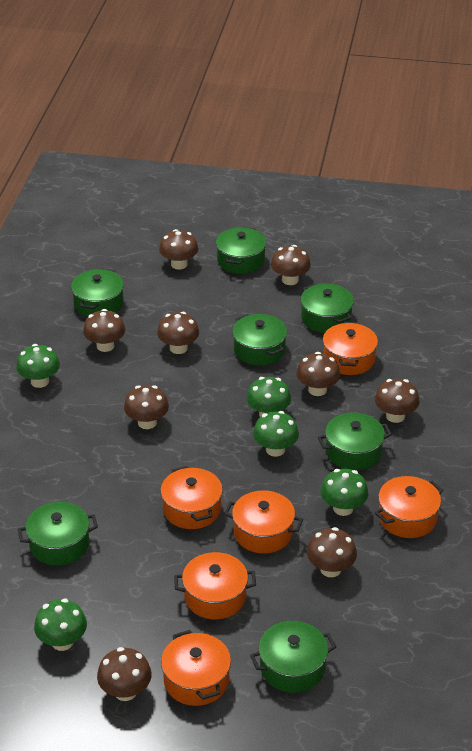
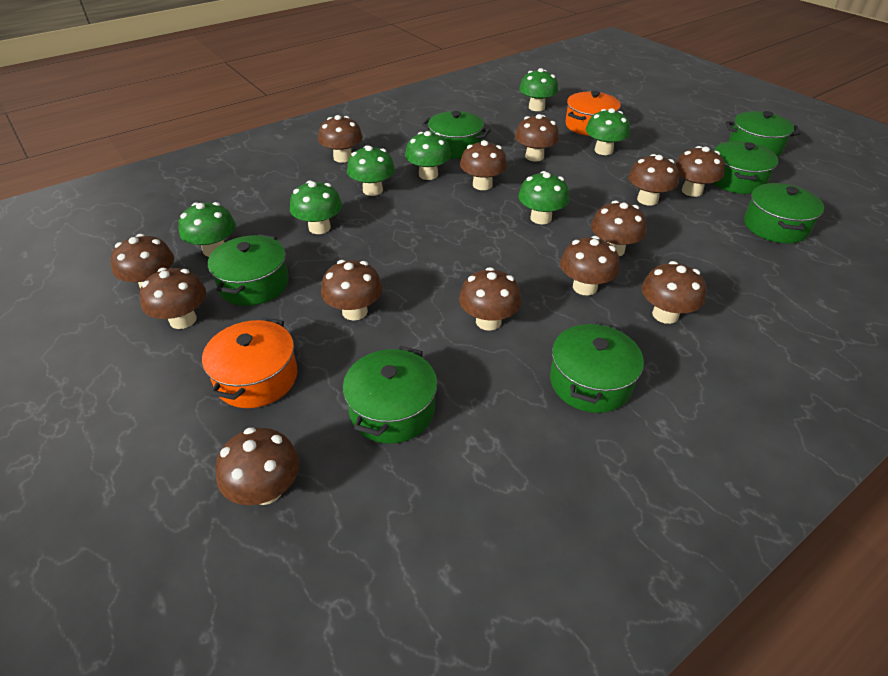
brown mushroom: [83,309,125,352] [97,647,152,701] [124,385,169,429] [157,312,199,354] [159,229,198,269] [271,245,311,285] [296,352,340,396] [307,527,357,577] [375,379,420,423] = 9 -> [111,234,174,289] [139,268,206,329] [215,427,300,505] [318,115,363,163] [321,260,383,321] [459,267,522,331] [460,140,507,190] [515,114,559,162] [560,236,620,295] [591,201,647,256] [628,154,679,206] [642,261,706,324] [675,146,725,197] = 13
green mushroom: [16,344,60,388] [34,599,87,651] [247,377,291,417] [253,411,299,457] [320,469,368,516] = 5 -> [178,202,236,257] [290,180,342,234] [347,145,395,196] [405,131,451,180] [518,171,570,224] [519,68,558,111] [586,108,630,155] = 7
orange pot: [160,466,223,529] [161,630,231,706] [174,552,256,620] [224,490,303,554] [323,322,378,375] [375,476,443,538] = 6 -> [202,317,298,408] [565,91,621,136] = 2

